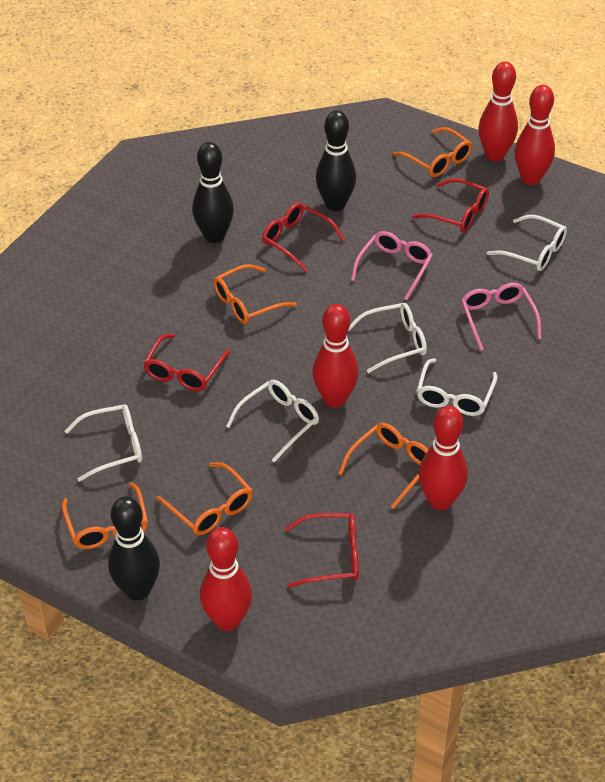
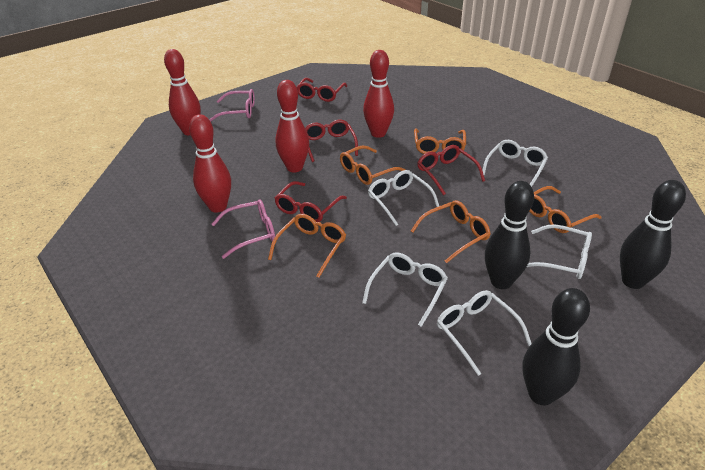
red bowling pin: [200,527,252,631] [313,304,359,408] [419,406,468,510] [478,61,518,161] [515,85,555,185] = 5 -> [164,49,201,135] [189,114,231,212] [275,80,309,173] [363,50,394,138] = 4

